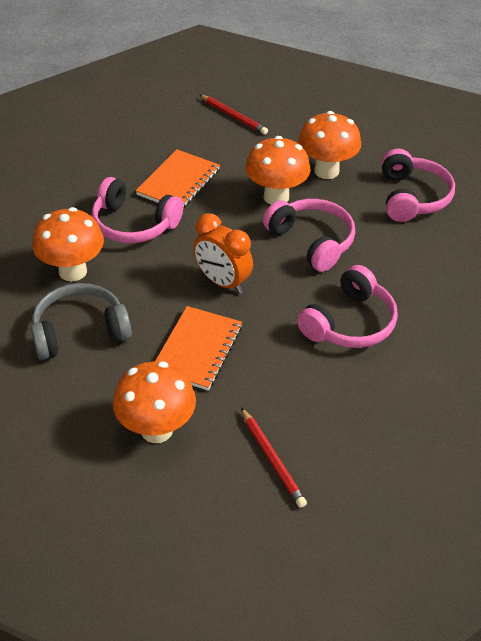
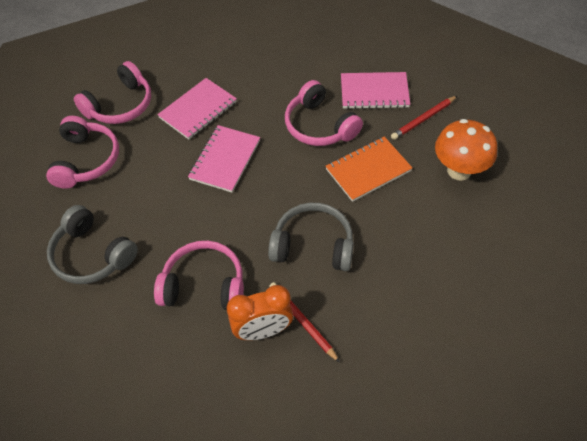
grey headphones: [31,283,132,360] = 1 -> [47,205,138,284] [268,203,354,271] = 2
orange mushroom: [32,207,104,282] [113,361,196,443] [246,136,311,205] [298,111,361,179] = 4 -> [435,119,497,181] = 1
orange notebook: [136,150,220,209] [155,306,242,391] = 2 -> [326,137,412,202] = 1
pink notebook: none = 0 -> [157,78,237,140] [188,125,260,193] [341,72,410,109] = 3

